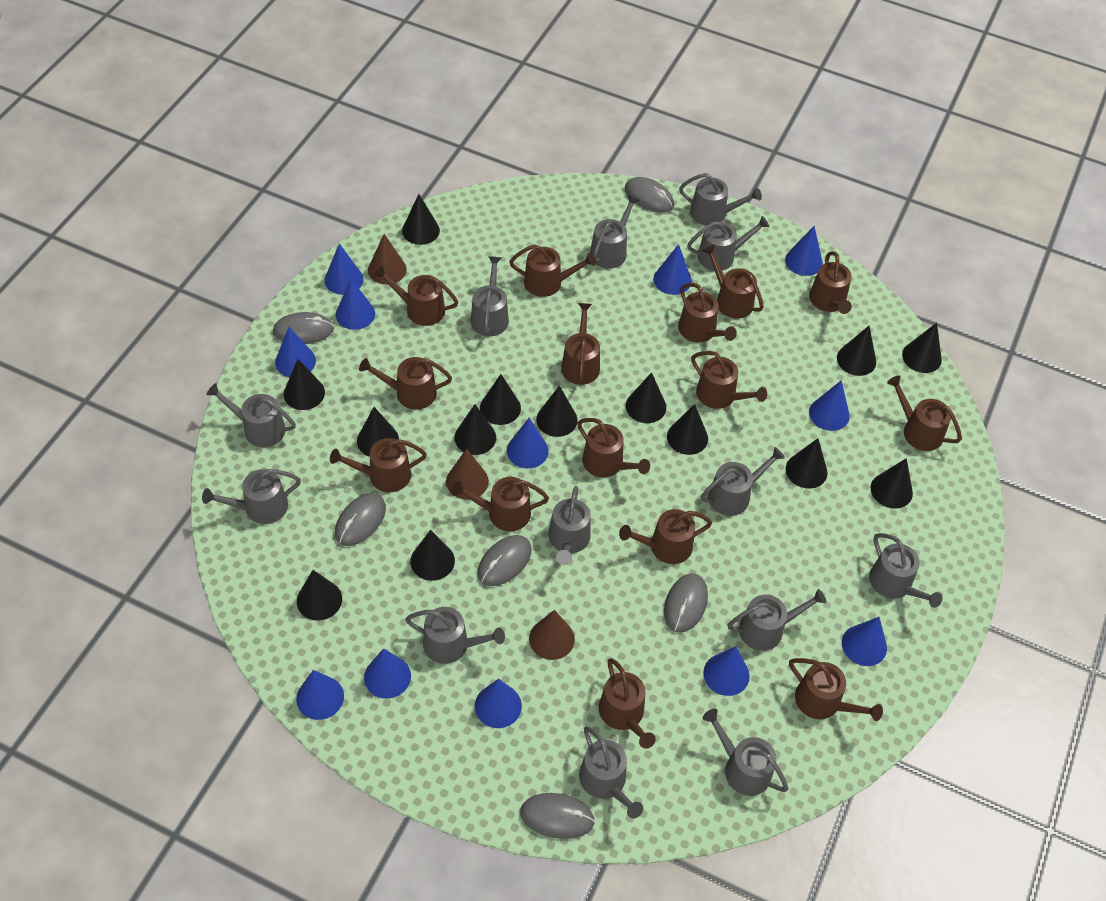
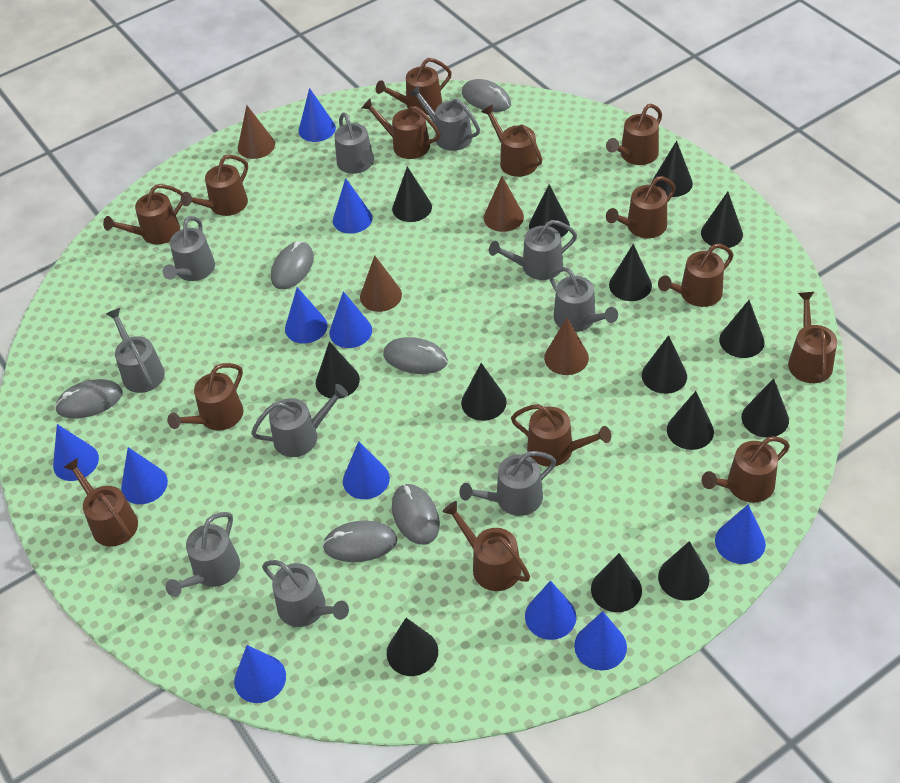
blue cone: [275,327,316,377] [296,670,344,720] [325,243,364,295] [336,279,375,330] [364,648,411,699] [475,679,522,728] [507,418,549,468] [654,244,692,295] [703,646,750,696] [785,226,823,276] [809,380,850,431] [842,617,887,666] = 12 -> [53,424,99,481] [121,447,168,504] [234,645,286,703] [285,287,328,344] [299,88,336,142] [329,291,372,348] [333,178,372,234] [343,441,390,499] [525,581,576,640] [574,611,627,671] [715,504,766,564] = 11
brown cone: [368,234,407,285] [446,448,489,500] [529,610,575,660] = 3 -> [238,105,275,159] [360,255,402,312] [484,176,524,232] [544,318,589,375] = 4
brown watering can: [330,438,427,492] [359,357,452,410] [374,266,458,326] [451,477,549,531] [509,244,596,297] [561,303,600,385] [577,418,650,477] [599,658,656,749] [619,509,712,564] [678,283,737,343] [691,351,767,409] [703,244,764,319] [789,658,883,721] [809,251,852,314] [887,375,962,451] = 15 -> [63,458,138,547] [103,184,183,244] [168,363,243,430] [181,155,248,216] [362,99,440,159] [376,58,452,115] [443,501,530,591] [481,104,542,177] [511,404,611,467] [606,104,662,165] [606,176,676,238] [658,244,734,307] [702,436,790,503] [788,292,837,383] = 14
grey watering can: [202,469,301,524] [206,383,296,447] [405,607,505,664] [471,256,509,336] [548,486,590,565] [579,727,643,818] [590,195,640,269] [679,173,762,226] [687,216,770,271] [701,447,785,516] [703,709,788,796] [728,589,827,651] [869,533,942,608] = 13 -> [106,308,165,393] [163,216,215,281] [165,512,240,597] [251,384,348,457] [262,560,349,627] [334,112,374,174] [409,85,480,151] [459,451,556,516] [489,220,577,280] [549,267,618,332] = 10

